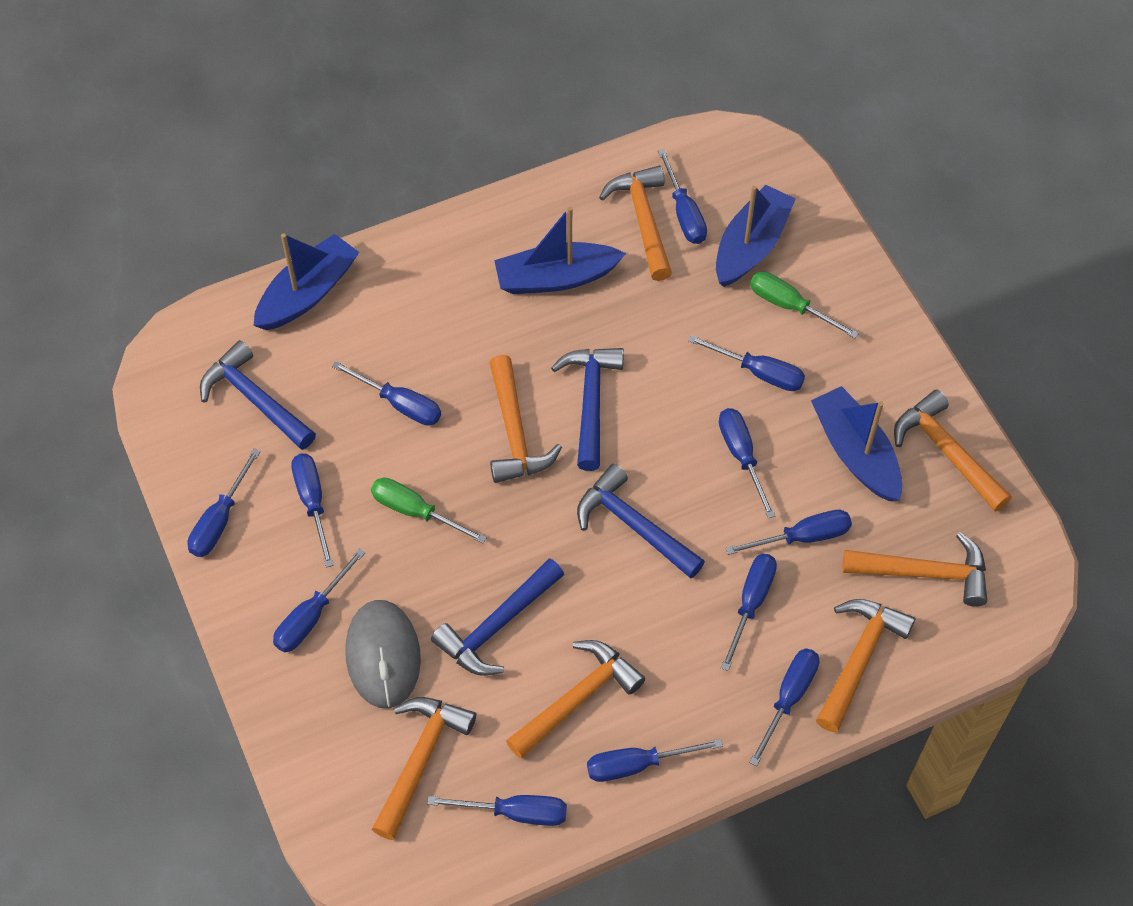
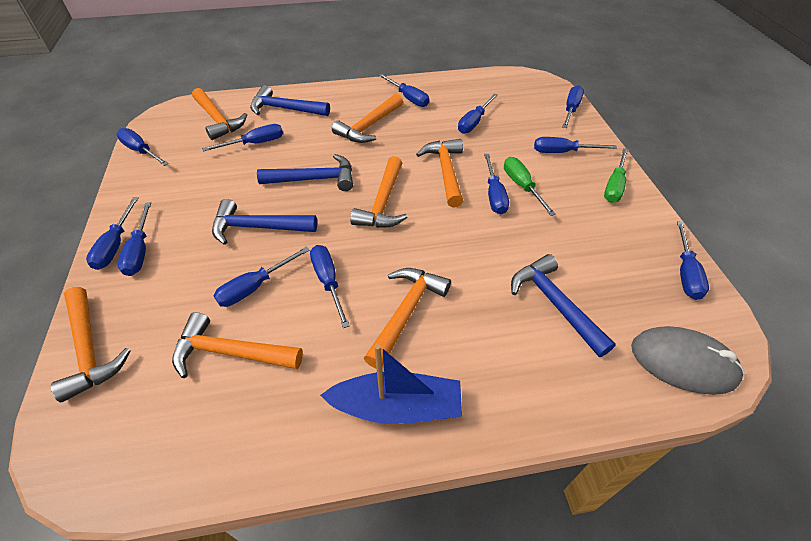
blue boat: [253,233,359,330] [494,207,626,294] [716,185,796,287] [811,386,902,501] = 4 -> [320,344,462,424] = 1

